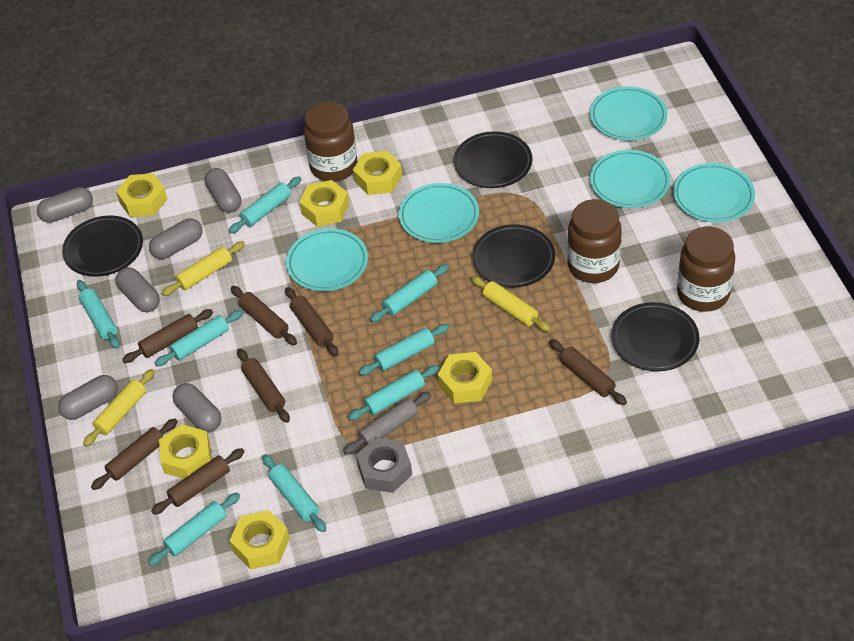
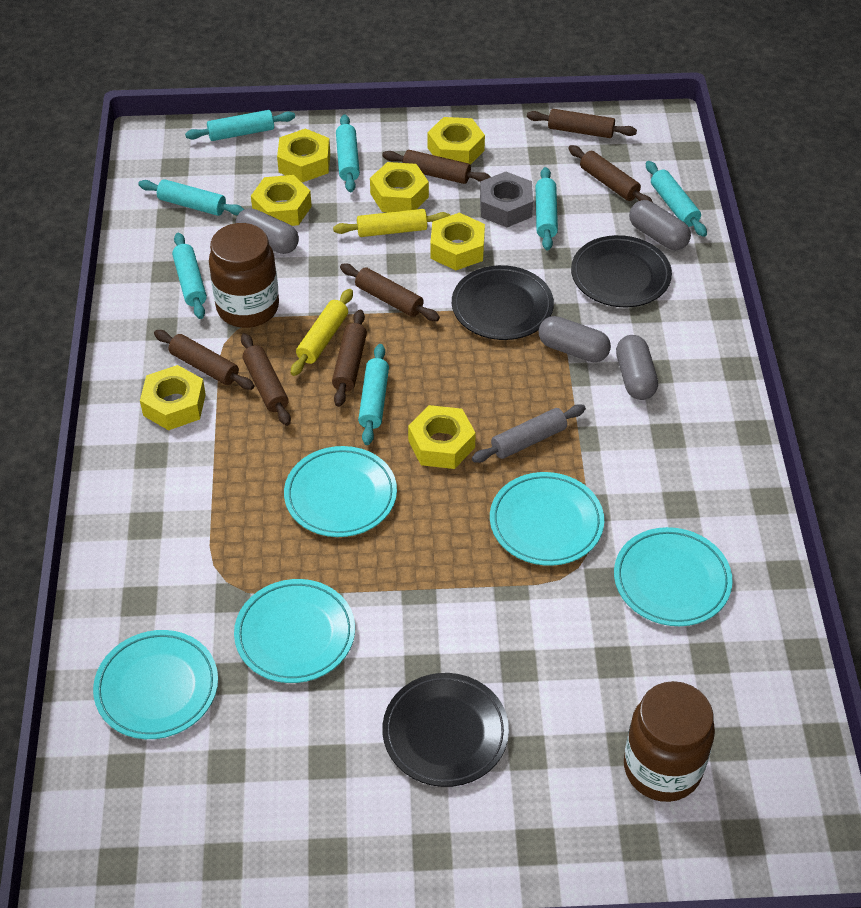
black plate: [62,215,143,277] [454,131,532,188] [472,224,555,287] [611,302,699,371] = 4 -> [382,673,509,787] [452,265,554,340] [571,235,672,307] = 3
brown jar: [304,102,357,182] [567,199,622,283] [677,227,735,312] = 3 -> [209,223,279,328] [624,681,715,802] = 2
grey capsule: [37,187,93,223] [58,375,118,420] [116,267,160,312] [149,218,203,259] [173,383,221,432] [204,168,241,213] = 6 -> [235,208,299,254] [539,316,611,362] [616,335,658,400] [629,200,691,250] = 4
turquoise rolling pin: [77,280,120,349] [148,492,240,566] [155,310,243,366] [229,176,301,233] [262,454,327,532] [348,365,440,420] [359,324,449,375] [370,264,449,322] = 8 -> [138,179,244,216] [172,233,207,319] [185,110,295,141] [336,114,360,192] [358,344,389,445] [536,167,558,251] [646,161,707,237] = 7
yellow nut: [116,173,167,217] [159,424,212,479] [230,510,290,570] [299,180,349,227] [353,151,402,195] [438,352,492,403] = 6 -> [140,365,206,430] [251,175,312,226] [277,128,330,182] [370,162,429,212] [408,405,476,469] [428,117,485,165] [430,213,485,270] = 7
yellow rolling pin: [83,369,155,447] [162,241,245,296] [471,276,551,332] = 3 -> [291,289,353,376] [333,209,450,237] = 2

